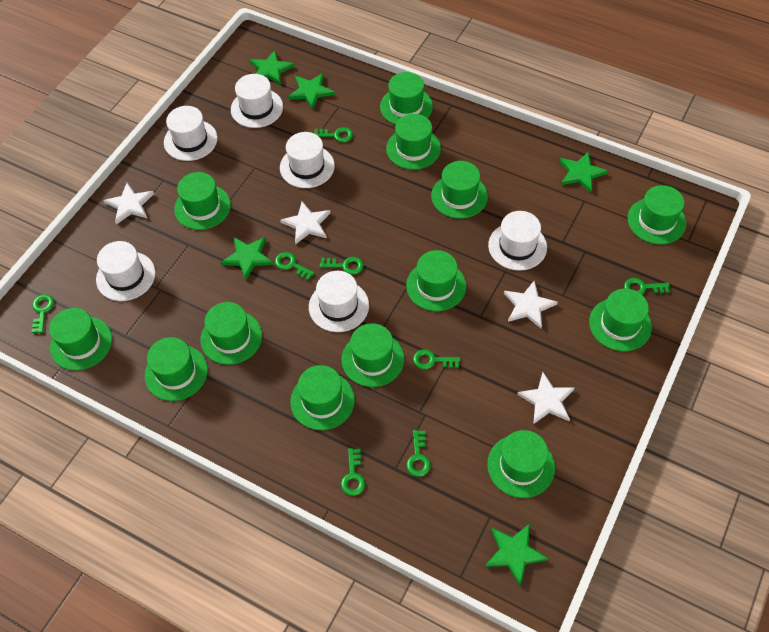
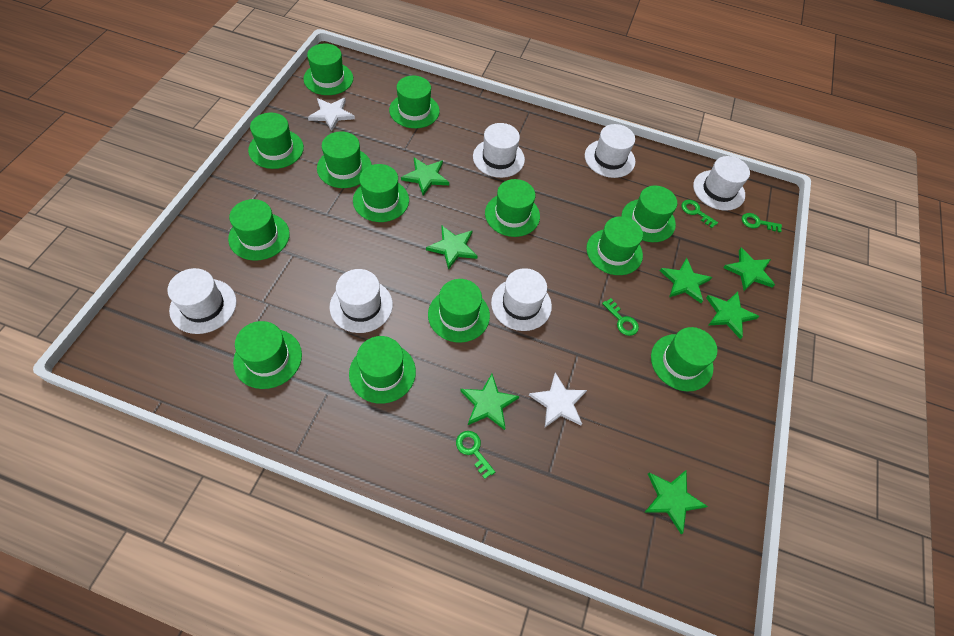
green key: [32,294,54,333] [275,252,314,280] [314,127,353,142] [320,257,364,274] [341,448,365,496] [407,430,431,477] [413,349,460,369] [624,278,670,295] = 8 -> [456,431,495,479] [602,298,639,336] [681,200,718,228] [742,213,782,233] = 4
green star: [221,237,274,280] [250,50,294,85] [288,73,335,109] [485,524,548,586] [559,152,608,192] = 5 -> [401,158,449,196] [426,226,478,270] [460,374,520,430] [645,470,708,534] [660,258,712,303] [706,292,759,339] [723,248,775,291] = 7
white star: [103,183,154,225] [280,201,330,245] [504,281,558,328] [517,372,575,424] = 4 -> [308,98,355,131] [529,372,587,427] = 2

